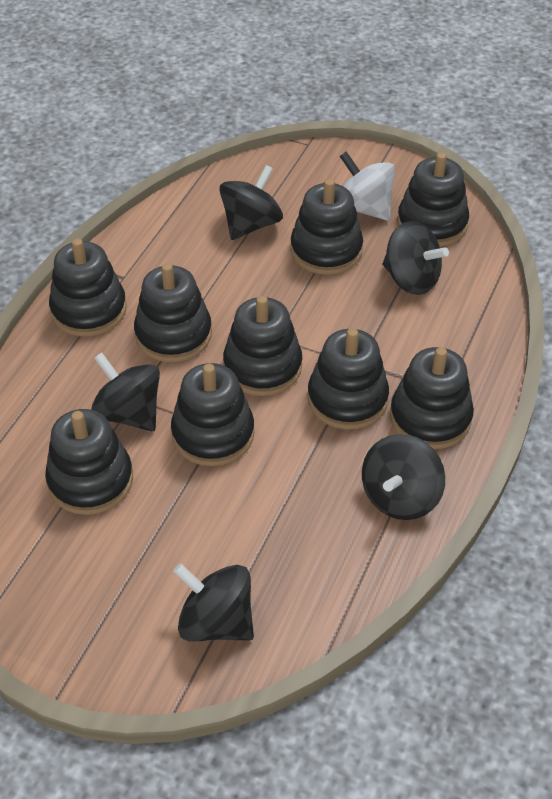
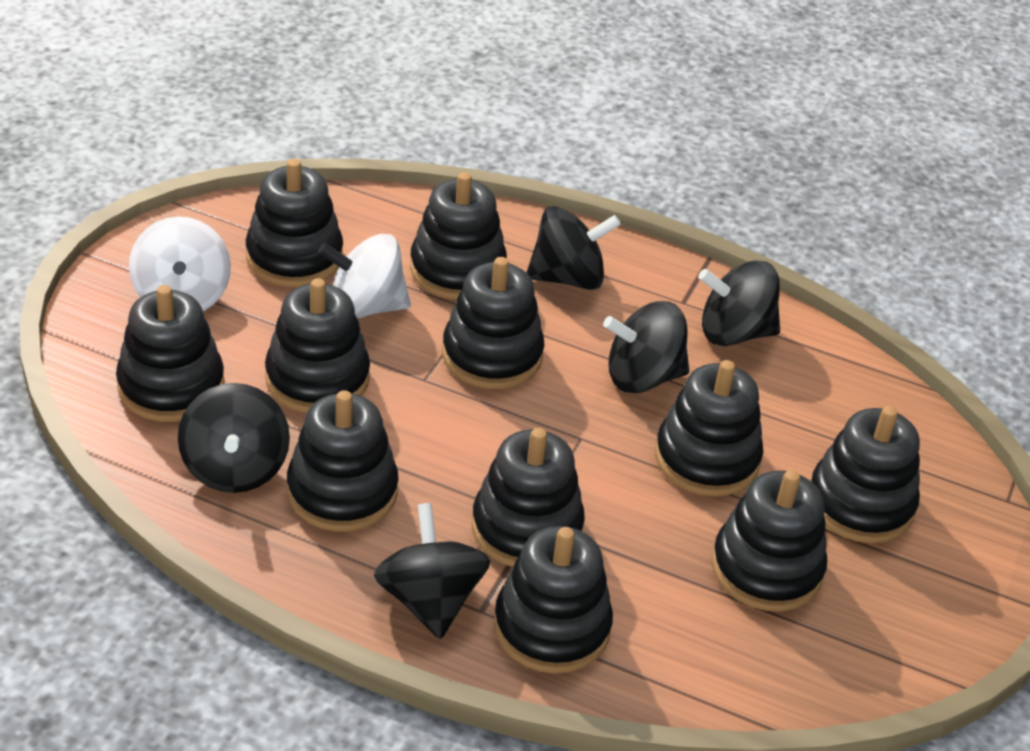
black stacking toy: [45,409,133,515] [49,238,127,337] [134,263,212,362] [171,363,254,466] [223,296,302,396] [290,179,363,275] [308,328,389,430] [390,347,474,449] [397,152,469,247] = 9 -> [116,285,224,422] [246,159,343,287] [265,278,370,413] [287,390,399,532] [410,172,507,300] [442,257,544,389] [472,428,585,567] [494,526,613,674] [655,360,763,497] [712,470,827,612] [811,406,920,543] = 11
white spinning top: [340,151,395,220] = 1 -> [129,216,231,311] [318,234,411,319] = 2

